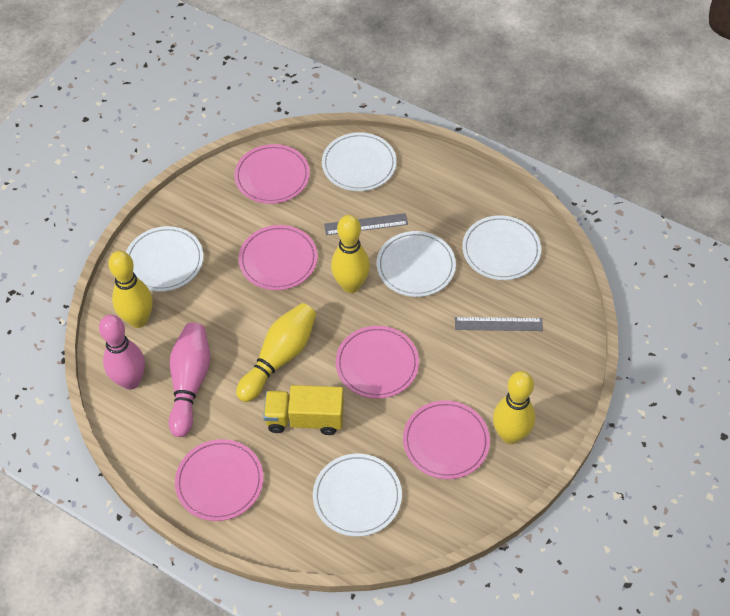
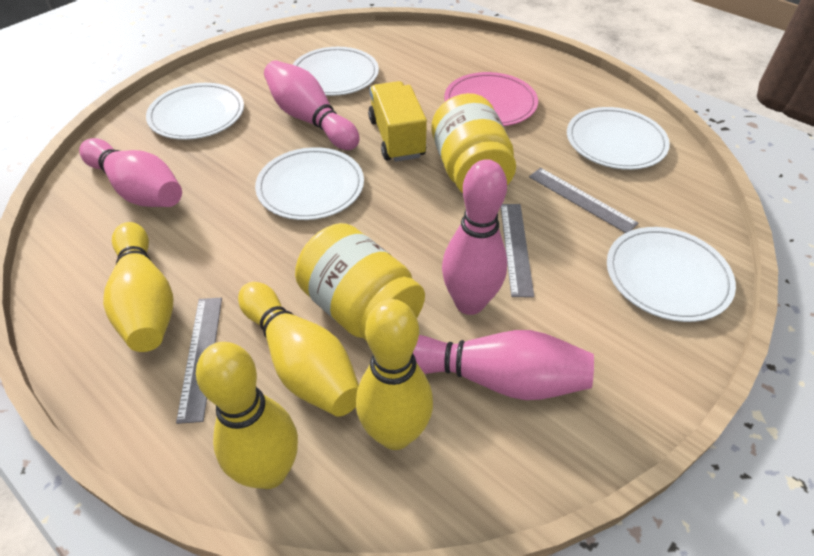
grey ruler: [324,213,408,235] [455,317,543,331] = 2 -> [176,298,222,424] [501,204,534,298] [529,168,638,233] = 3
pink bowling pin: [99,315,145,390] [169,323,210,437] = 2 -> [79,138,182,207] [264,60,360,150] [413,330,594,400] [442,159,507,315] = 4
pink plate: [175,439,263,521] [234,144,310,204] [239,225,318,290] [336,326,419,399] [403,400,490,479] = 5 -> [444,72,538,126] = 1
yellow jar: none = 0 -> [295,223,425,341] [431,93,516,193] = 2

